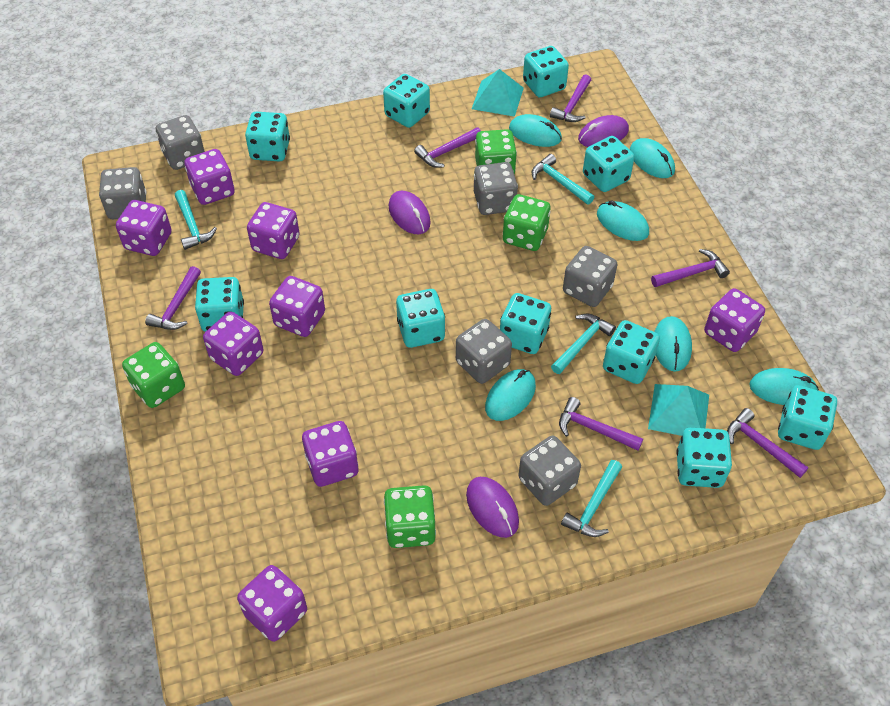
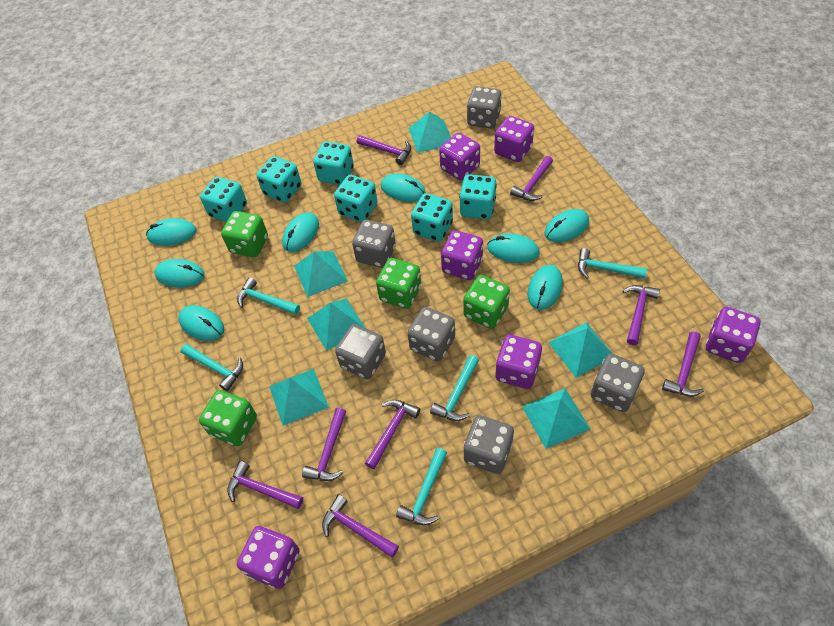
purple dice: [116,200,172,256] [184,149,235,205] [203,312,264,376] [237,565,307,642] [247,202,300,259] [269,276,325,337] [302,421,358,487] [704,288,765,352] = 8 -> [237,526,300,589] [439,133,480,180] [441,230,483,280] [494,116,534,162] [495,335,542,389] [706,307,761,363] = 6
purple hammer: [145,266,201,330] [414,127,481,168] [550,74,591,122] [559,397,643,451] [651,249,730,287] [727,408,809,478] = 6 -> [227,461,303,509] [302,408,346,481] [322,495,399,558] [357,135,411,165] [365,400,420,469] [510,156,553,201] [623,285,660,345] [662,332,704,397] = 8
purple mouse: [389,191,431,234] [466,477,519,538] [578,115,629,147] = 3 -> none = 0
turquoise dice: [195,277,244,332] [245,112,290,161] [383,74,430,128] [396,289,445,348] [500,293,551,354] [523,46,569,97] [583,136,635,192] [603,320,660,384] [676,427,732,488] [778,385,837,450] = 10 -> [200,177,247,222] [256,156,301,203] [313,141,354,185] [334,175,378,222] [411,193,453,242] [459,174,497,219] = 6
turquoise hammer: [175,190,217,250] [532,154,594,205] [551,314,616,374] [561,460,622,537] = 4 -> [181,344,243,391] [237,277,300,315] [396,448,447,526] [430,355,479,421] [578,248,647,279] = 5
turquoise mouse: [485,369,536,421] [509,114,562,147] [597,200,649,241] [630,138,675,178] [654,316,692,372] [749,368,819,405] = 6 -> [146,218,197,246] [154,259,205,288] [178,305,224,341] [282,212,319,252] [381,173,426,202] [487,233,539,263] [528,265,563,310] [544,209,589,243] = 8
turquoise pyramid: [472,69,524,117] [648,384,709,436] = 2 -> [269,369,329,426] [294,251,348,297] [307,299,365,351] [408,111,451,153] [522,388,591,449] [548,322,613,378] = 6

